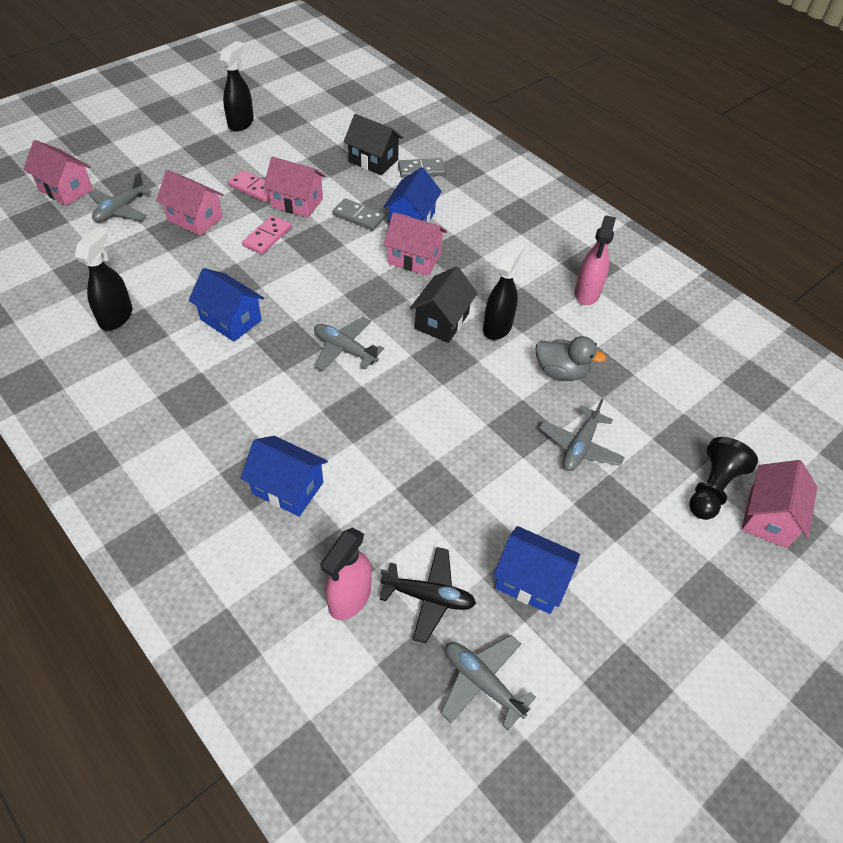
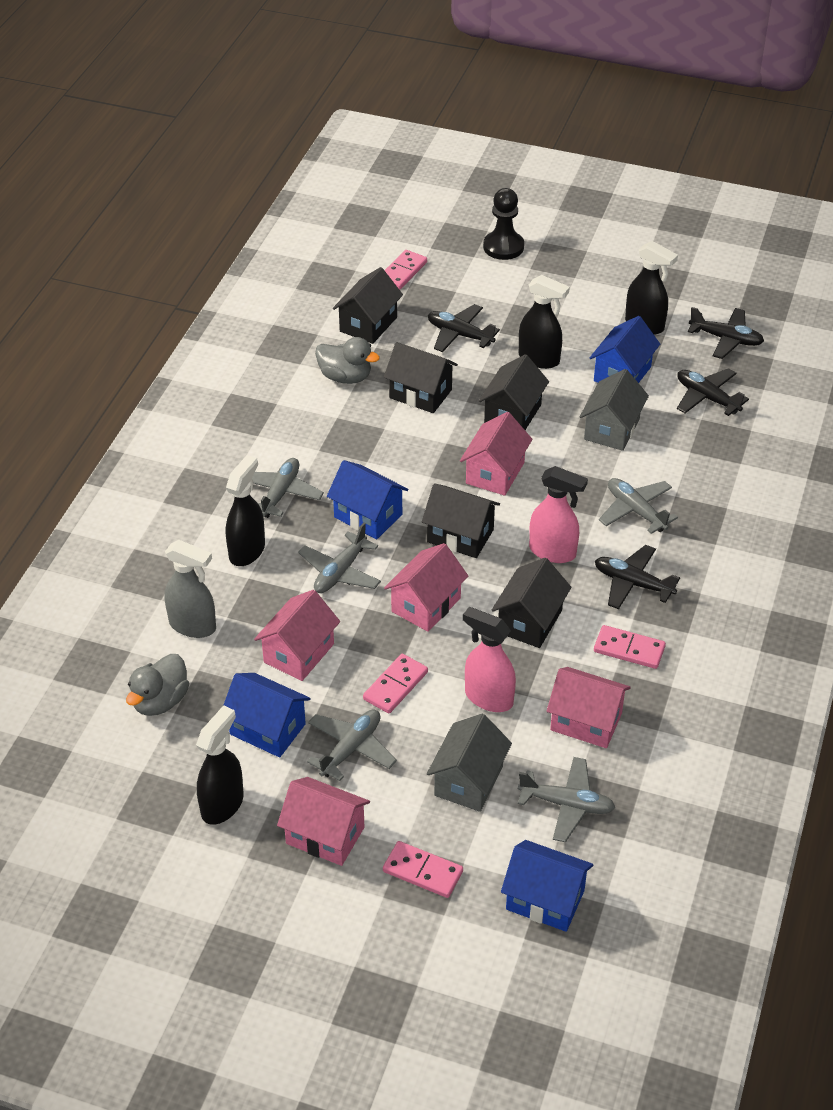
black house: [344,114,403,175] [410,266,478,343] = 2 -> [333,267,403,344] [384,342,458,413] [422,483,500,558] [479,354,549,430] [492,558,571,648] = 5
black plane: [380,547,476,643] = 1 -> [428,304,500,352] [595,545,680,609] [677,368,749,416] [688,307,764,359] = 4
black spray bottle: [75,227,132,330] [220,41,254,131] [483,240,524,340] = 3 -> [196,705,244,825] [226,455,265,566] [519,275,570,369] [625,241,678,335] = 4
grey domino: [332,198,385,231] [398,158,446,178] = 2 -> none = 0
grey duck: [536,336,606,381] = 1 -> [126,654,189,716] [315,337,380,384] = 2
grey house: none = 0 -> [427,714,512,812] [580,369,649,451] = 2
grey plane: [89,172,152,222] [314,317,384,371] [440,635,536,730] [539,399,625,471] = 4 -> [252,458,324,518] [298,523,381,593] [307,709,397,781] [518,757,616,842] [599,478,678,534] = 5
grey spray bottle: none = 0 -> [165,540,216,638] = 1
pink domino: [228,170,270,202] [242,215,291,254] = 2 -> [363,654,428,714] [383,841,463,898] [384,250,427,290] [594,625,666,669] = 4

